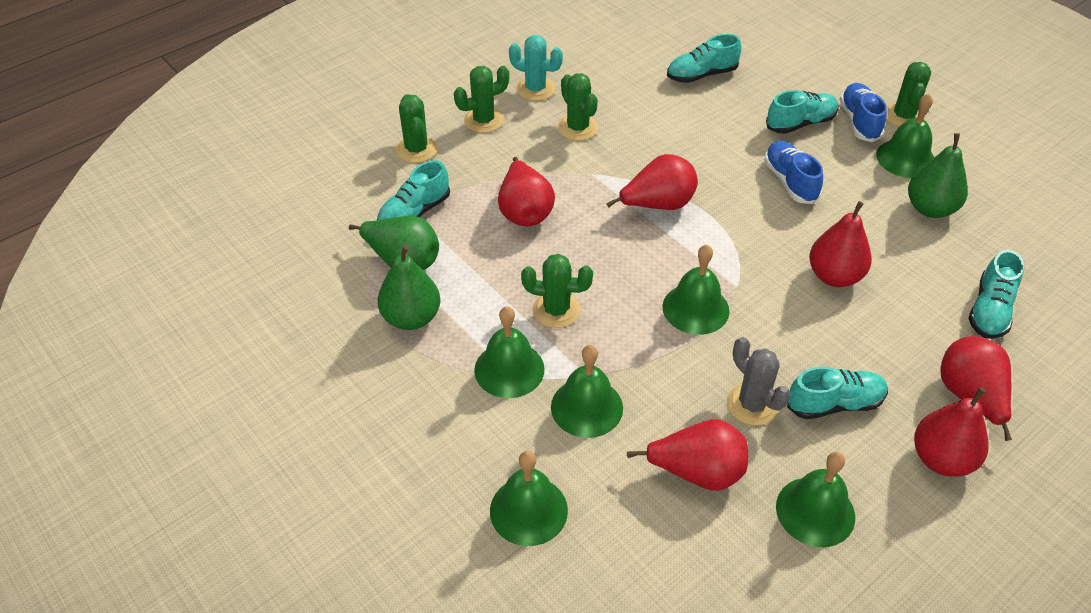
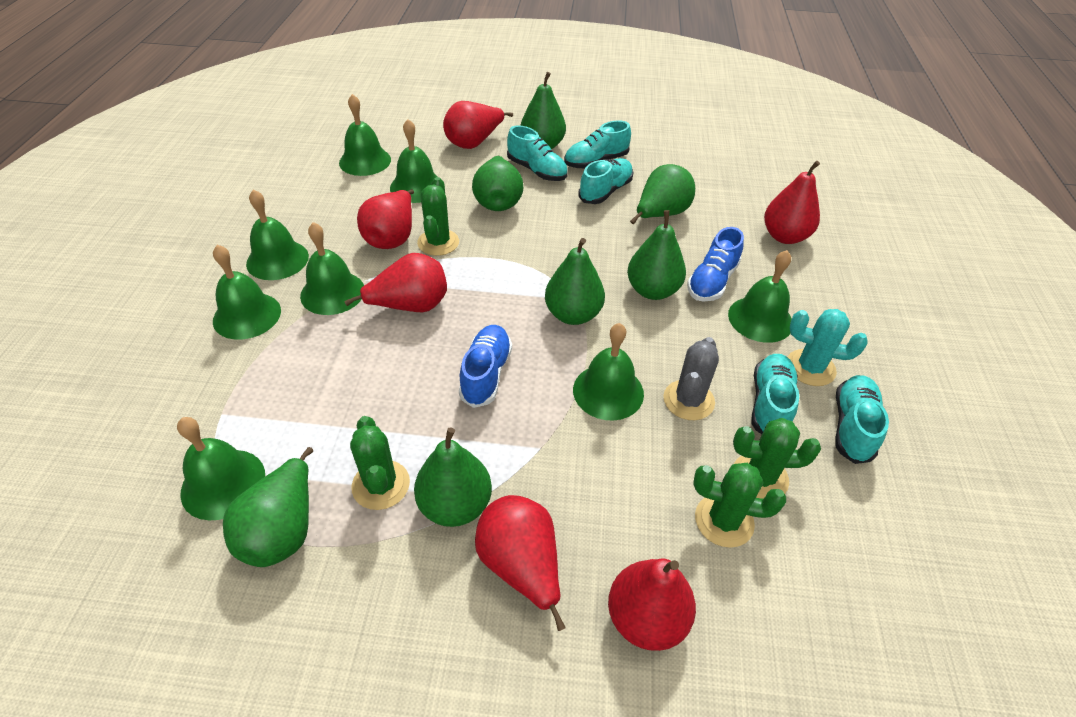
green bell: [474,306,545,398] [490,451,568,546] [551,345,623,438] [662,245,730,335] [776,452,855,547] [876,94,934,178] = 6 -> [177,417,265,520] [213,245,281,340] [246,189,309,280] [300,222,364,315] [339,94,391,176] [390,119,438,203] [573,323,644,421] [728,250,792,343] = 8
green cactus: [396,94,437,163] [454,66,509,133] [521,254,593,328] [558,73,598,141] [886,62,931,127] = 5 -> [350,416,410,510] [417,177,459,256] [693,463,786,548] [733,418,821,498] = 4
green pear: [349,216,439,270] [378,245,441,330] [908,133,968,218] = 3 -> [223,447,313,567] [414,427,492,527] [472,156,524,211] [521,72,566,149] [545,238,605,325] [627,210,686,300] [630,164,695,224] = 7

